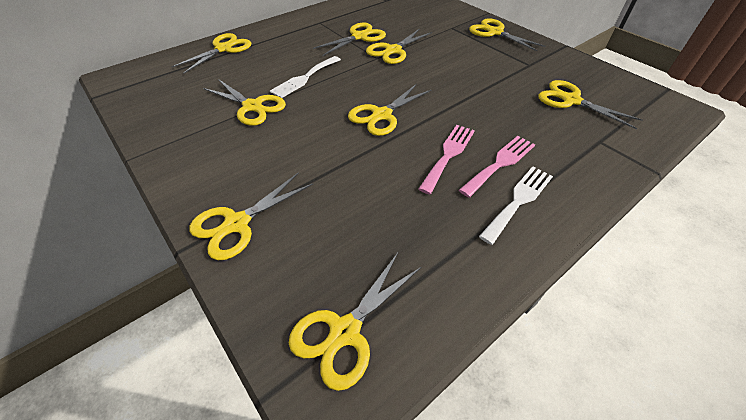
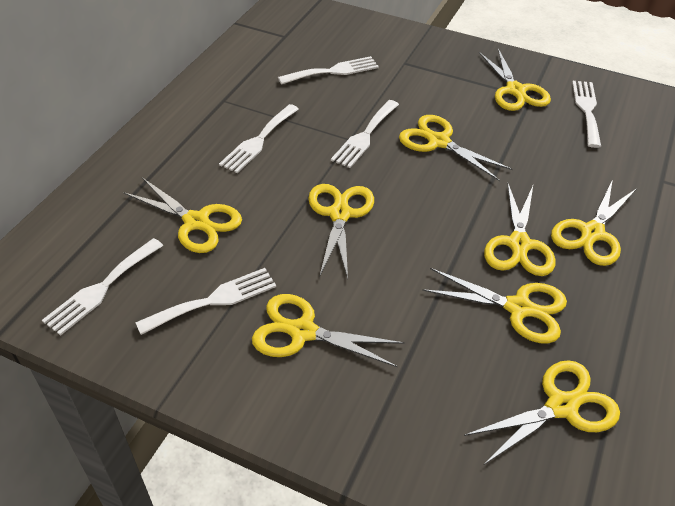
pink fork: [418,125,475,194] [459,136,535,197] = 2 -> none = 0
white fork: [270,56,341,98] [479,166,553,245] = 2 -> [42,238,163,336] [135,268,276,335] [219,104,299,173] [278,56,379,85] [331,100,399,168] [572,81,601,148] = 6

